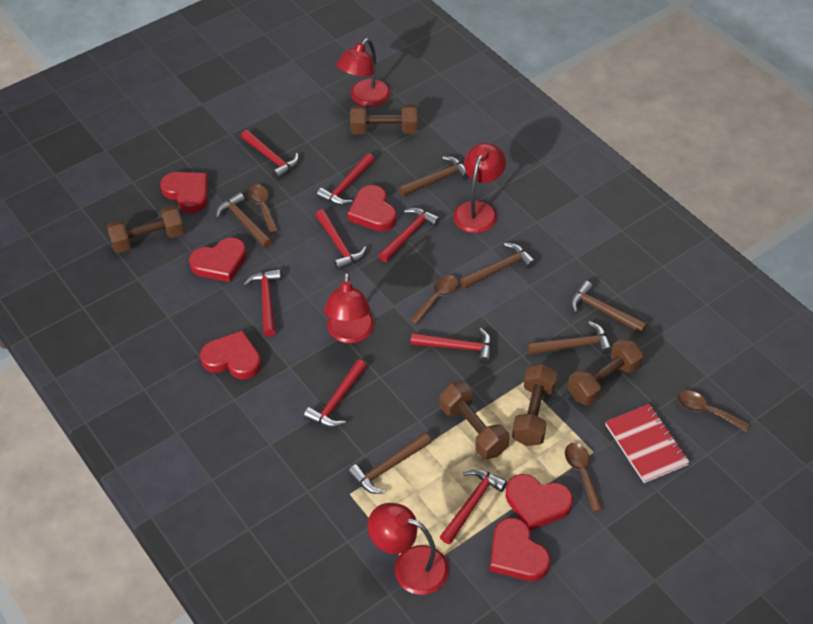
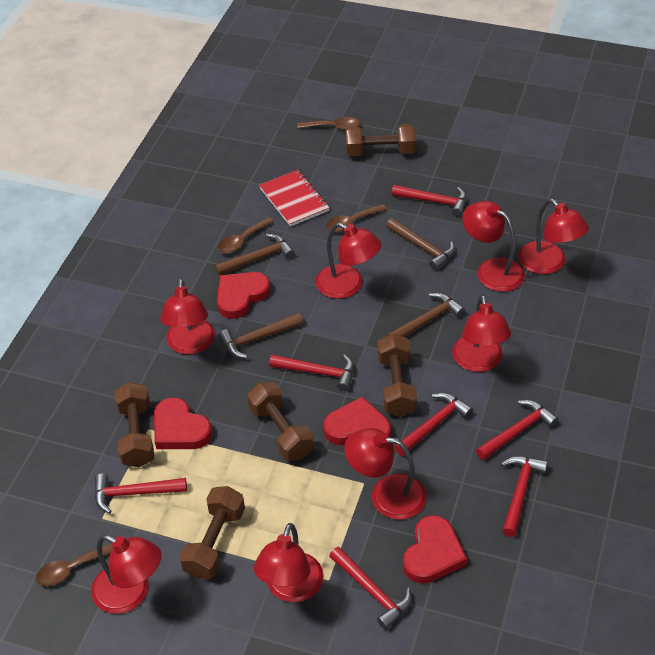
brown hammer: [216,192,273,248] [348,432,431,494] [398,156,469,196] [460,243,536,289] [528,321,612,355] [571,281,647,334] = 6 -> [215,234,295,276] [218,313,303,359] [386,218,455,270] [387,293,465,337] = 4
red hammer: [241,130,299,179] [243,269,281,337] [304,359,367,428] [315,209,367,270] [317,153,375,206] [378,208,440,262] [411,328,492,364] [440,469,507,544] = 8 -> [95,474,187,514] [269,354,354,391] [329,547,412,630] [392,185,467,217] [395,393,473,456] [476,400,558,460] [501,456,548,537] = 7
red heart: [160,172,208,213] [189,238,247,282] [200,330,261,379] [347,185,397,232] [490,518,550,581] [505,474,573,531] = 6 -> [154,397,212,449] [217,272,270,319] [324,396,391,445] [403,515,467,584] = 4
red lamp: [324,272,374,343] [336,38,391,107] [368,503,449,595] [453,143,506,233] = 4 -> [91,535,161,614] [160,278,215,354] [254,523,324,603] [316,223,382,299] [344,428,426,520] [452,295,511,372] [462,201,525,292] [519,199,589,274] = 8

